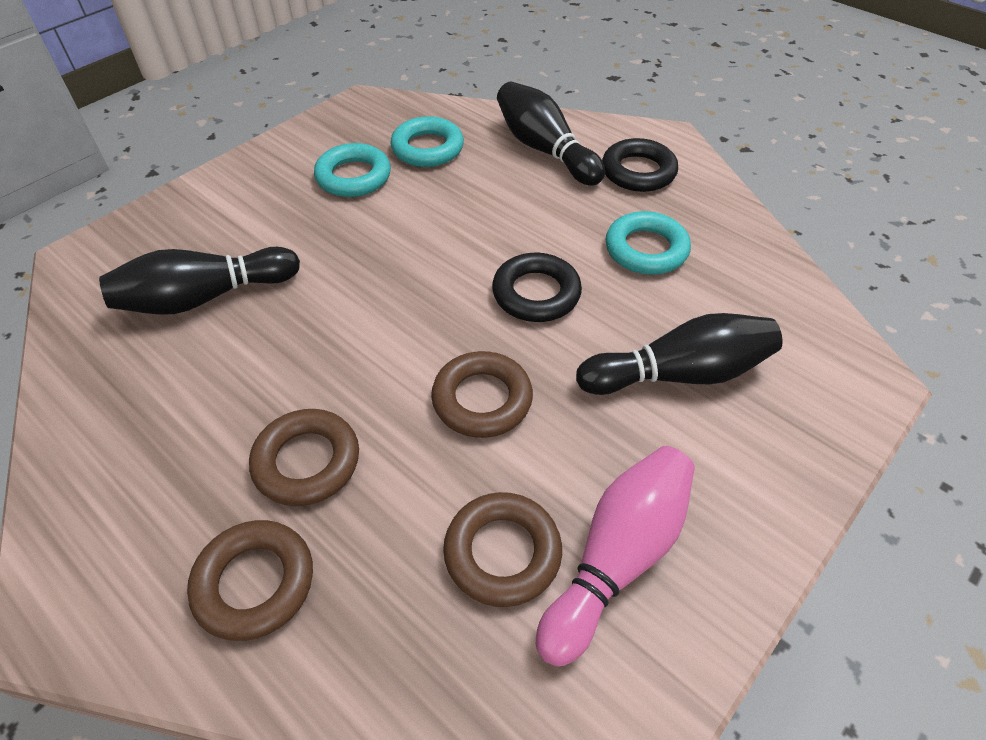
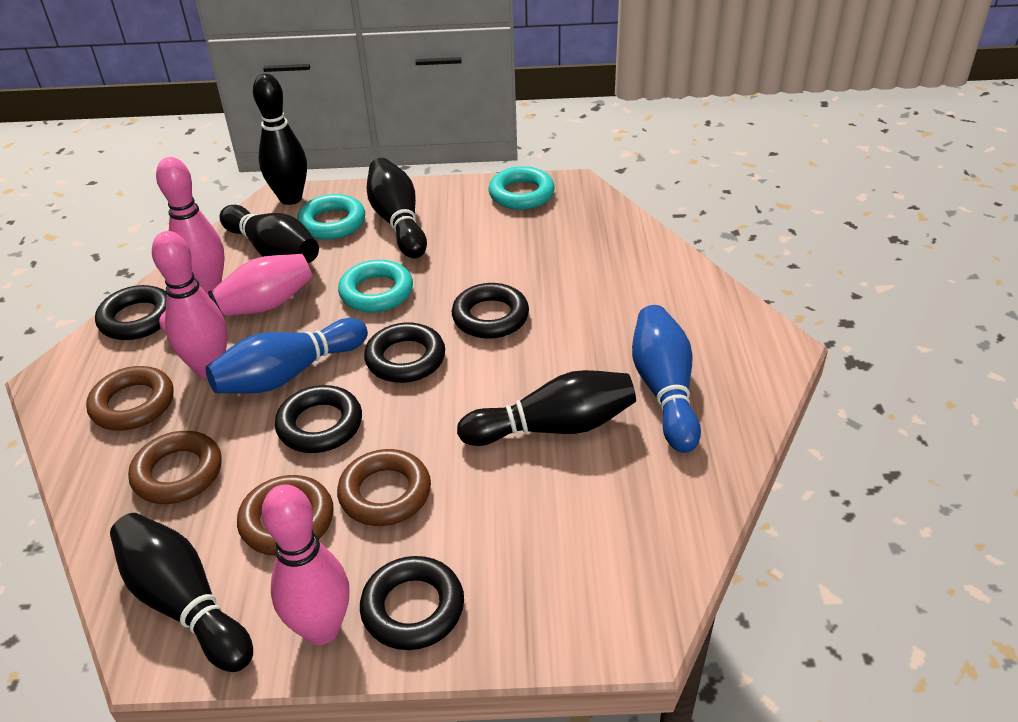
black bowling pin: [99,247,300,315] [497,82,605,186] [576,313,782,395] = 3 -> [110,513,253,672] [219,205,319,263] [253,74,307,205] [366,158,427,258] [457,370,636,446] = 5
black ring: [492,253,582,322] [602,138,678,192] = 2 -> [95,285,167,340] [275,385,362,453] [360,556,464,650] [364,323,445,383] [452,283,529,339] = 5
blue bowling pin: none = 0 -> [205,318,368,394] [632,305,701,453] = 2
pink bowling pin: [536,446,695,667] = 1 -> [152,231,228,378] [156,157,225,295] [159,254,313,333] [262,484,349,645] = 4

